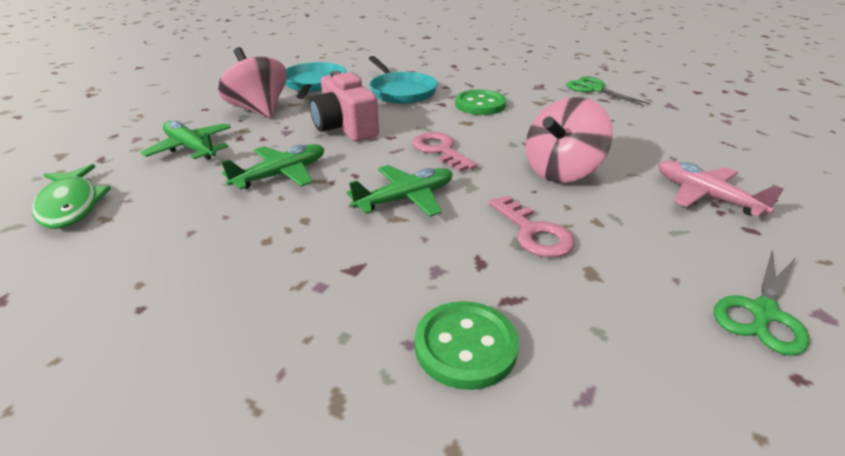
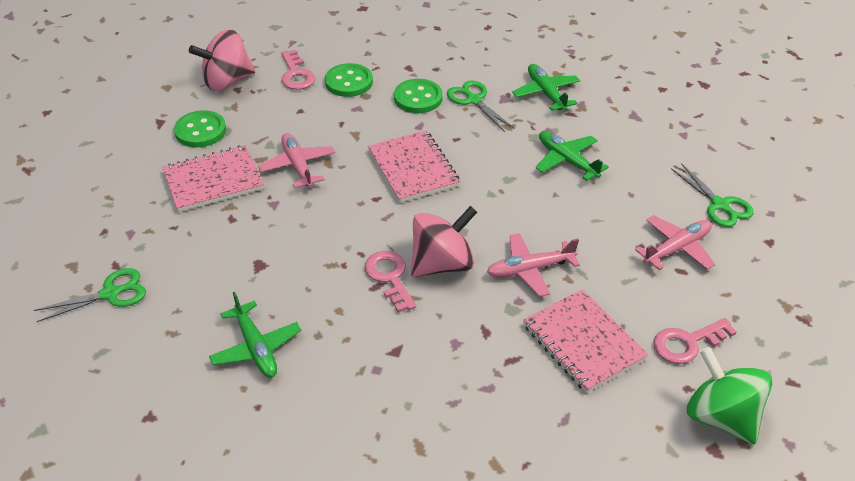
green button: [415,301,519,390] [455,90,506,115] = 2 -> [174,110,226,147] [325,63,373,97] [394,79,443,113] = 3
green fish: [32,164,111,229] = 1 -> none = 0
green scissors: [566,77,651,106] [714,251,809,356] = 2 -> [34,268,146,322] [447,80,514,132] [671,163,753,227] = 3
green spinning top: none = 0 -> [687,346,772,445] = 1
pink camera: [309,71,379,142] = 1 -> none = 0
pink key: [412,132,477,172] [489,195,575,258] = 2 -> [281,50,315,90] [364,251,416,313] [653,318,737,364] = 3
pink notebook: none = 0 -> [162,145,264,212] [368,130,460,203] [523,289,648,393] = 3
pink plane: [658,161,784,217] = 1 -> [258,133,335,188] [487,233,580,297] [635,215,715,270] = 3
turquoise pan: [285,62,346,99] [368,56,438,104] = 2 -> none = 0

